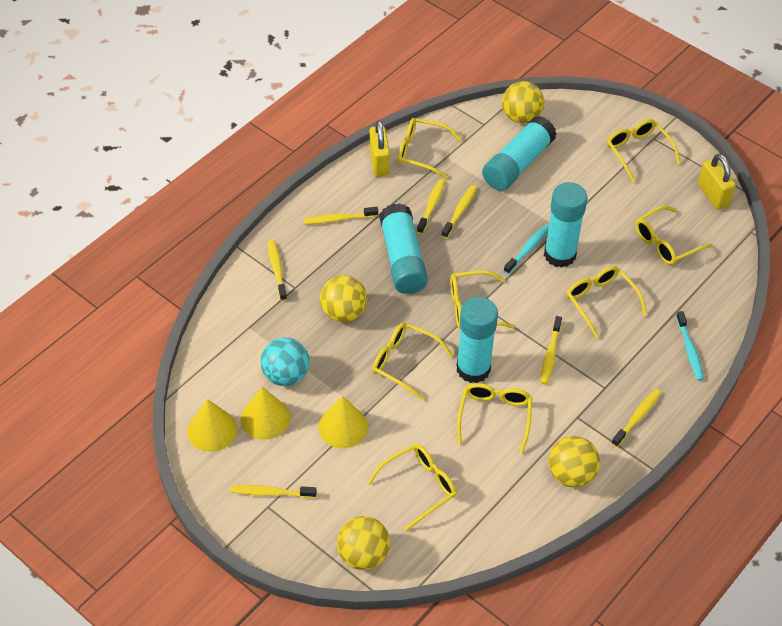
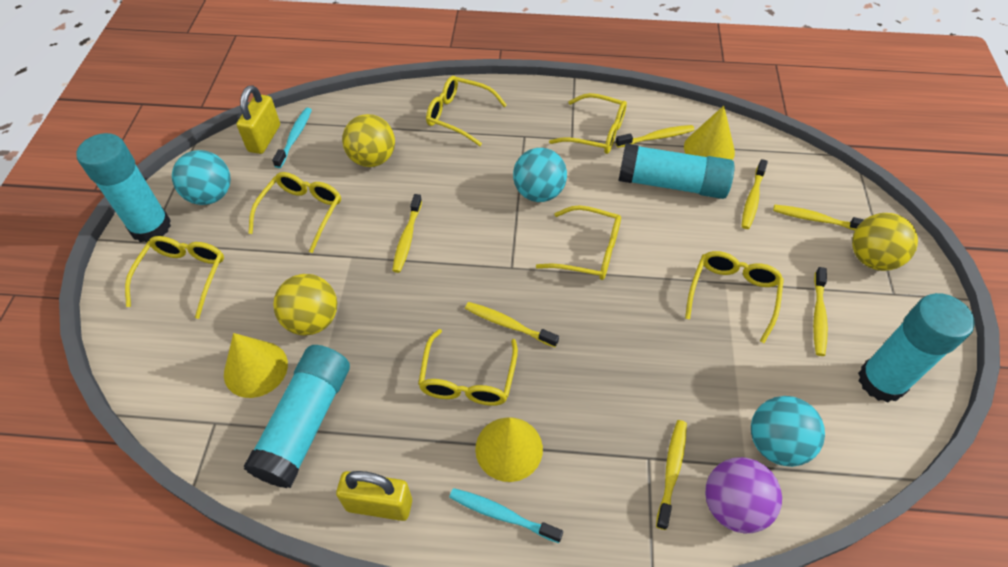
purple ball: none = 0 -> [705,457,782,533] = 1
turquoise ball: [261,337,309,386] = 1 -> [172,150,231,205] [513,148,567,202] [751,396,825,467] = 3
yellow ball: [320,275,367,322] [337,516,390,570] [502,81,544,124] [549,436,600,487] = 4 -> [273,274,337,336] [342,114,395,167] [852,213,918,271] = 3
yellow glasses: [367,444,456,531] [372,322,453,400] [398,118,462,179] [450,271,515,329] [457,383,532,454] [567,266,647,339] [607,119,680,183] [635,206,713,265] = 8 -> [125,236,224,319] [248,172,341,253] [418,329,518,406] [426,76,507,146] [536,205,621,280] [549,93,627,154] [685,251,784,343] = 7

